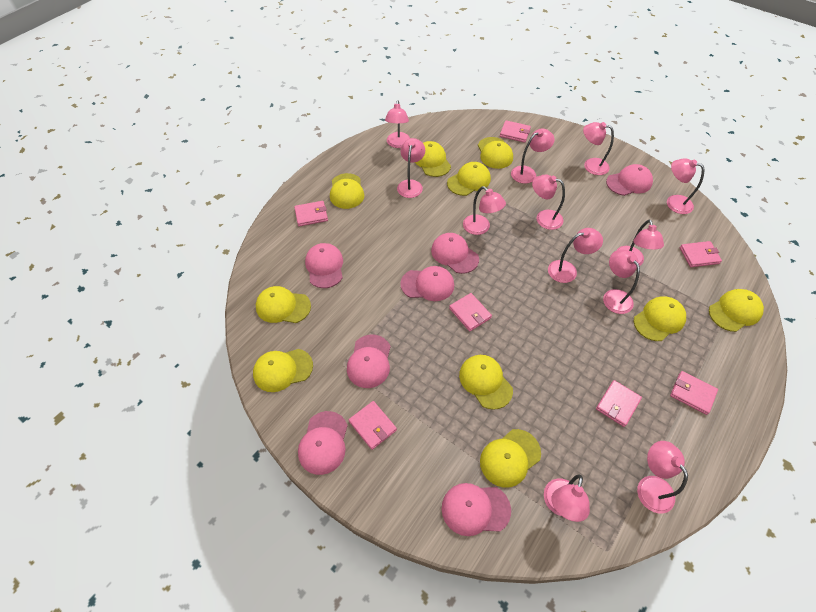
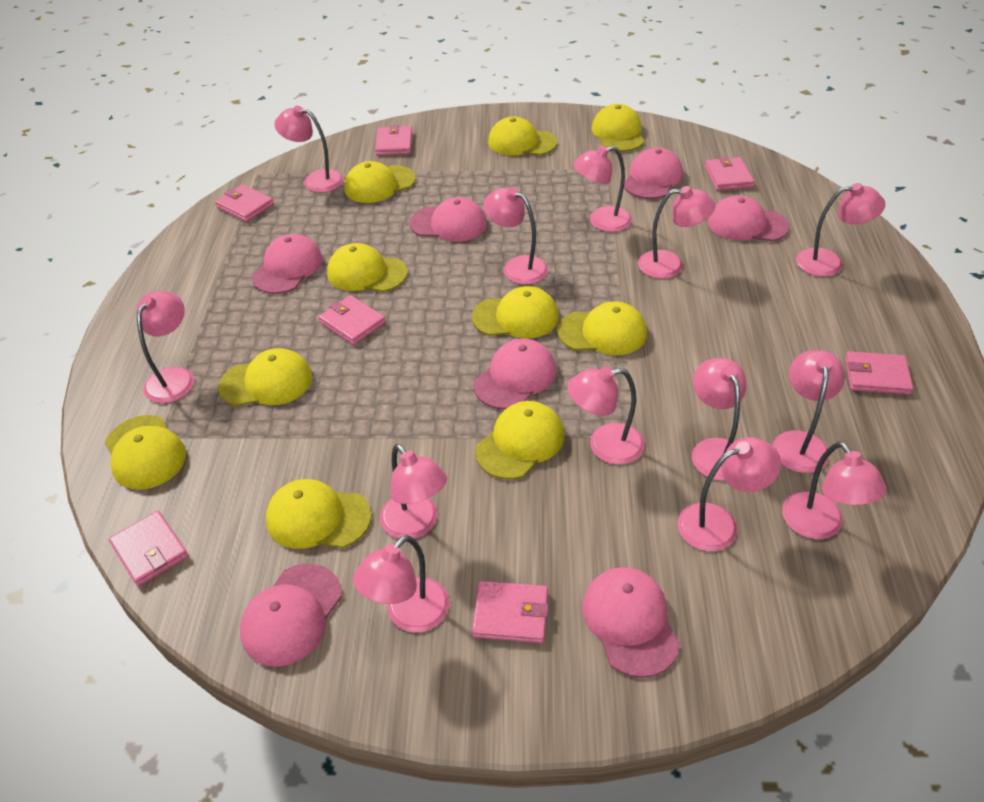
pink lamp: [385,100,410,148] [397,138,425,198] [463,186,506,235] [511,128,555,184] [532,174,565,230] [544,474,590,522] [548,228,603,283] [583,122,614,175] [603,249,640,314] [617,219,664,266] [637,441,688,514] [667,158,705,214] = 12 -> [136,291,194,403] [274,106,344,192] [353,535,450,633] [380,444,447,539] [483,187,548,284] [567,366,645,465] [573,146,632,232] [638,186,715,279] [677,437,781,551] [692,358,746,481] [773,350,845,473] [782,442,887,539] [796,183,885,277] = 13

